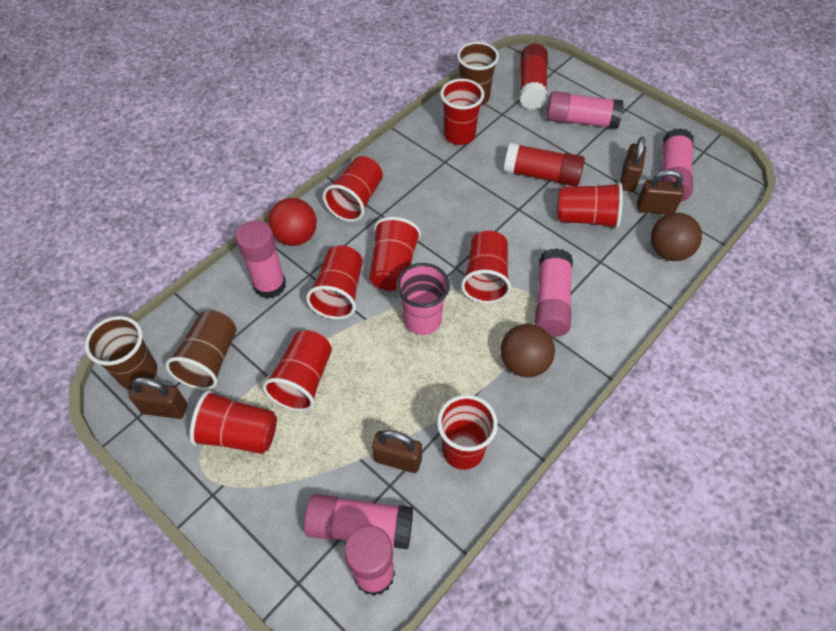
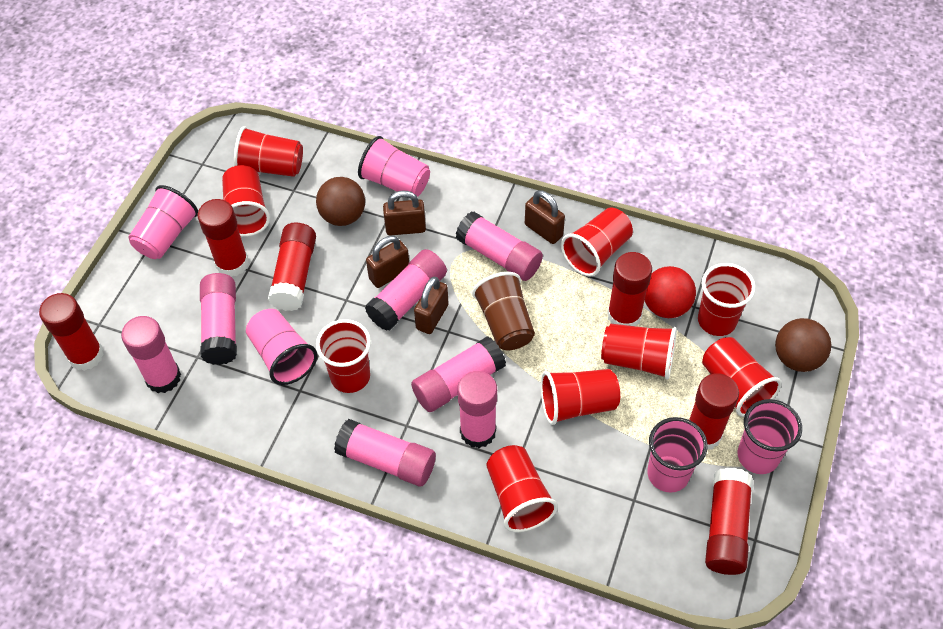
brown cup: [85,316,157,390] [165,311,236,390] [457,42,499,106] = 3 -> [472,272,535,351] = 1
pink cup: [396,263,450,335] = 1 -> [128,185,198,259] [246,309,317,385] [358,136,430,197] [647,417,708,493] [738,399,802,474] = 5
pink glue stick: [236,220,286,299] [304,494,413,549] [344,526,395,596] [535,248,573,337] [546,91,624,129] [660,128,693,202] = 6 -> [121,316,181,393] [200,273,237,365] [334,419,436,486] [365,249,447,331] [411,336,506,412] [456,211,543,281] [457,371,497,448] = 7
red glue stick: [504,143,585,186] [520,44,548,110] = 2 -> [39,293,104,371] [198,199,249,277] [268,222,316,311] [607,252,652,326] [689,373,739,450] [705,468,753,575] = 6

